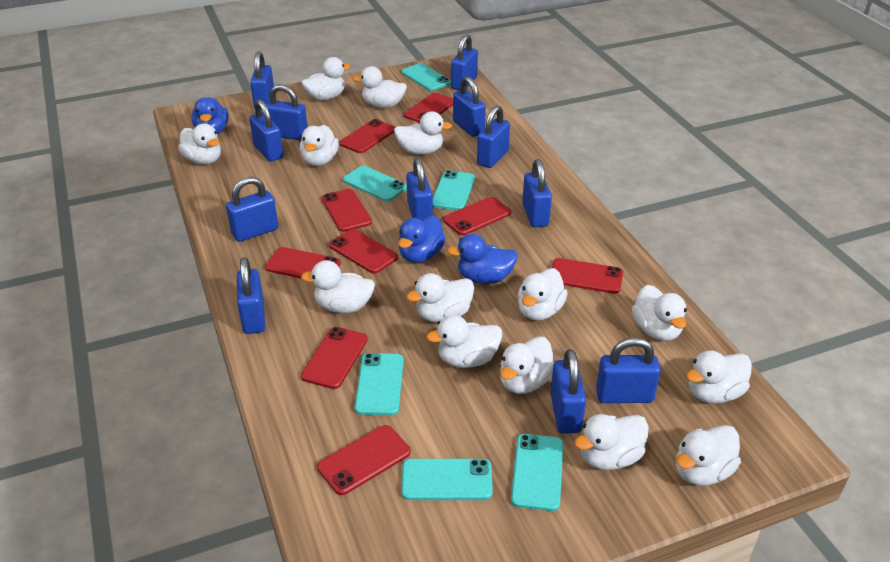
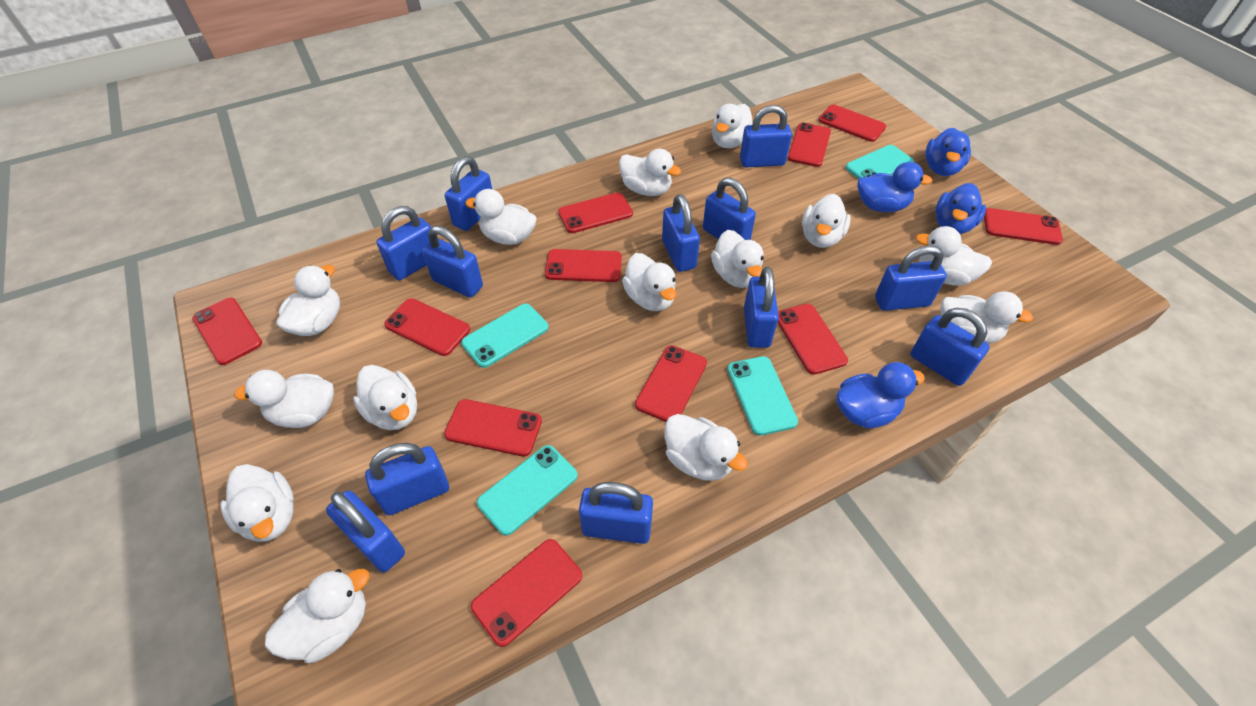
blue duck: [192,97,229,134] [398,216,446,263] [447,234,518,284] = 3 -> [836,362,925,428] [858,162,932,212] [925,128,971,176] [935,183,986,234] = 4
red phone: [265,247,341,278] [301,327,368,389] [317,425,411,495] [321,189,372,232] [329,229,398,274] [340,119,395,153] [404,93,453,123] [443,197,511,235] [552,258,623,294] = 9 -> [192,298,262,365] [384,298,470,356] [444,399,542,456] [471,539,582,647] [545,249,622,282] [558,192,633,233] [635,345,707,422] [777,304,848,375] [788,122,831,167] [818,105,886,142] [984,208,1063,245] = 11
turquoise phone: [343,166,407,201] [355,353,404,415] [401,63,451,91] [401,459,493,500] [433,170,475,210] [511,434,563,511] = 6 -> [461,304,549,368] [477,445,578,536] [727,356,798,436] [845,145,914,179] = 4

